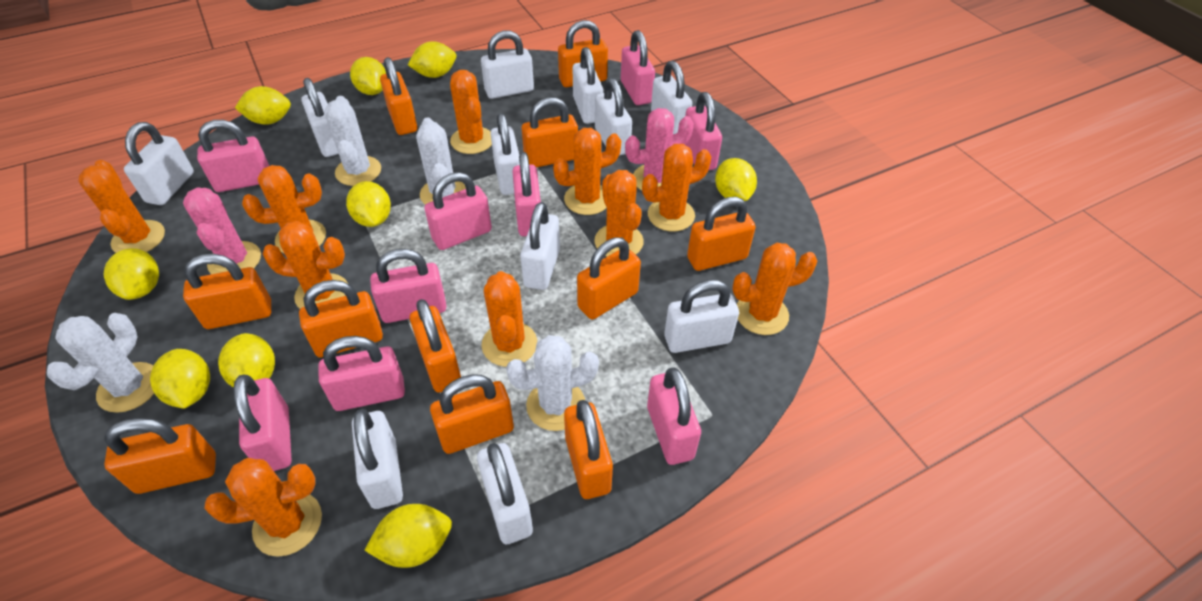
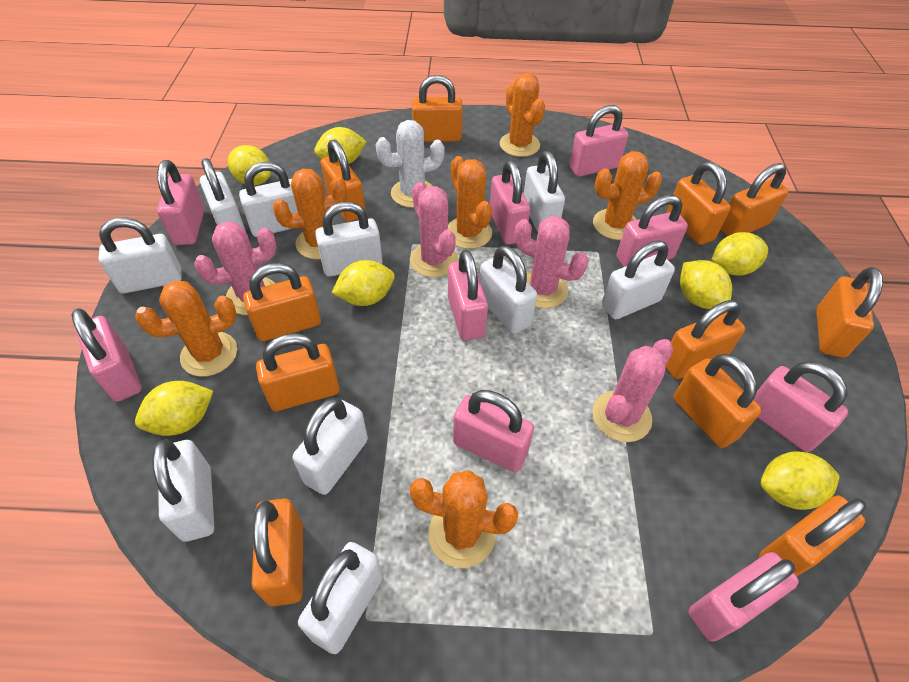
orange cactus: [78,160,165,253] [205,458,322,557] [242,165,326,253] [263,221,348,309] [450,70,492,154] [481,271,537,367] [553,128,621,215] [595,170,644,256] [642,144,711,231] [732,243,817,335] = 10 -> [135,281,237,377] [273,169,347,259] [410,470,518,568] [448,156,492,249] [500,73,545,157] [593,151,662,240] = 6
pink cactus: [183,188,261,274] [625,108,694,190] = 2 -> [194,222,277,315] [410,182,458,278] [514,216,589,309] [593,339,673,442] = 4
white cactus: [47,313,154,413] [324,96,381,186] [416,117,466,205] [506,335,599,431] = 4 -> [376,120,444,208] = 1
white padlock: [124,122,194,205] [302,78,338,157] [352,409,403,509] [477,443,533,544] [481,30,534,99] [490,113,520,195] [520,202,560,290] [573,47,603,124] [595,78,632,156] [651,61,692,134] [664,280,739,353] = 11 -> [99,217,182,293] [152,439,214,542] [200,158,246,231] [239,162,298,237] [292,398,368,495] [298,542,383,654] [315,202,382,277] [479,246,537,334] [524,151,565,232] [602,241,675,319] = 10
yellow lemon: [104,248,159,300] [150,349,210,409] [218,333,275,388] [235,86,291,125] [346,181,391,227] [350,57,386,95] [364,504,452,568] [408,41,456,78] [715,158,757,201] = 9 -> [135,381,213,436] [228,145,271,186] [314,127,367,164] [332,260,395,306] [680,260,732,309] [712,232,768,276] [761,451,840,510] = 7

